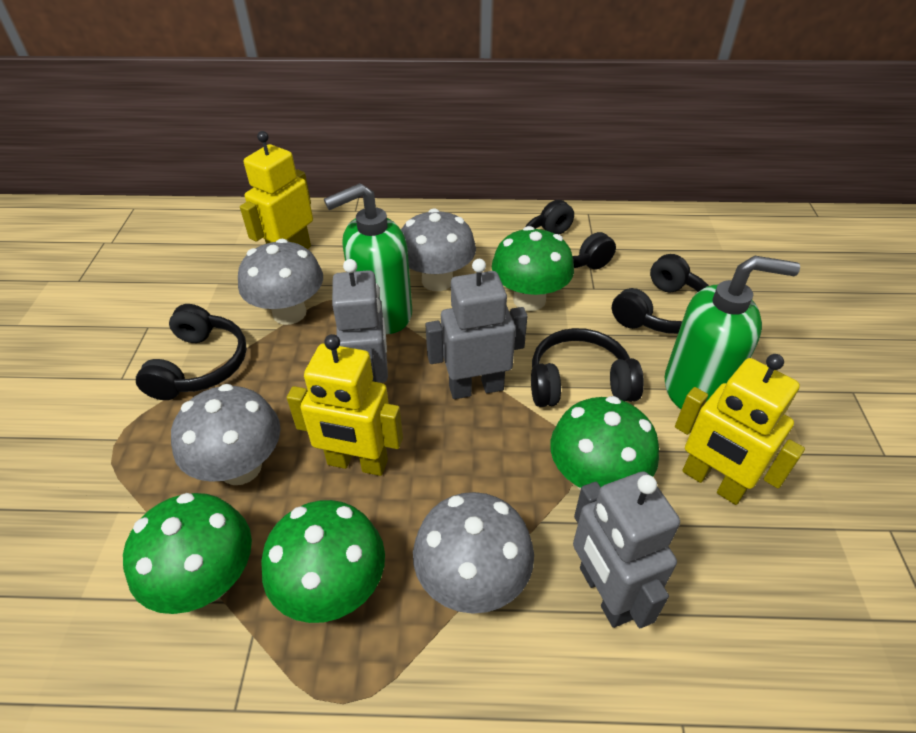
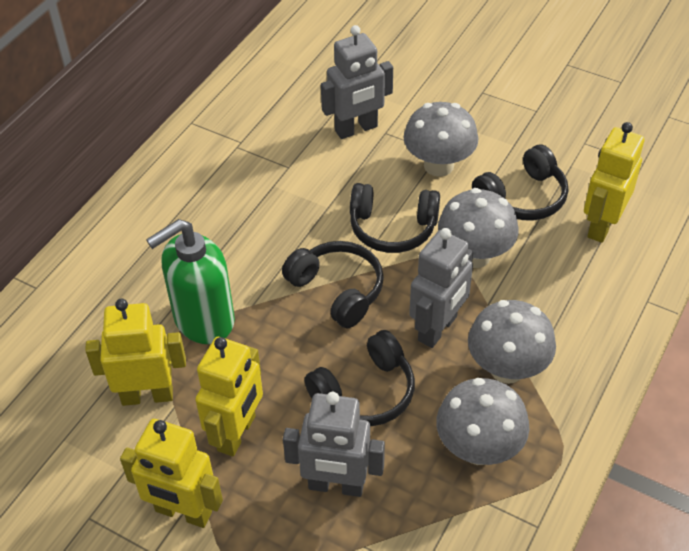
green mushroom: [123,493,252,614] [261,500,385,623] [492,226,574,311] [550,396,659,490] = 4 -> none = 0
green soap dispenser: [324,183,412,334] [664,255,800,409] = 2 -> [146,219,235,344] = 1
yellow robot: [240,131,313,249] [287,334,403,476] [675,354,805,505] = 3 -> [85,299,186,406] [120,419,223,528] [195,337,263,457] [584,122,644,243] = 4

